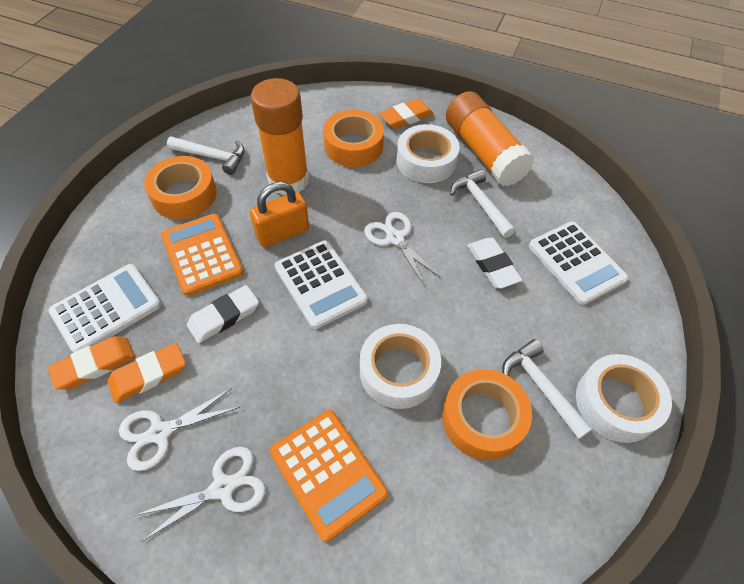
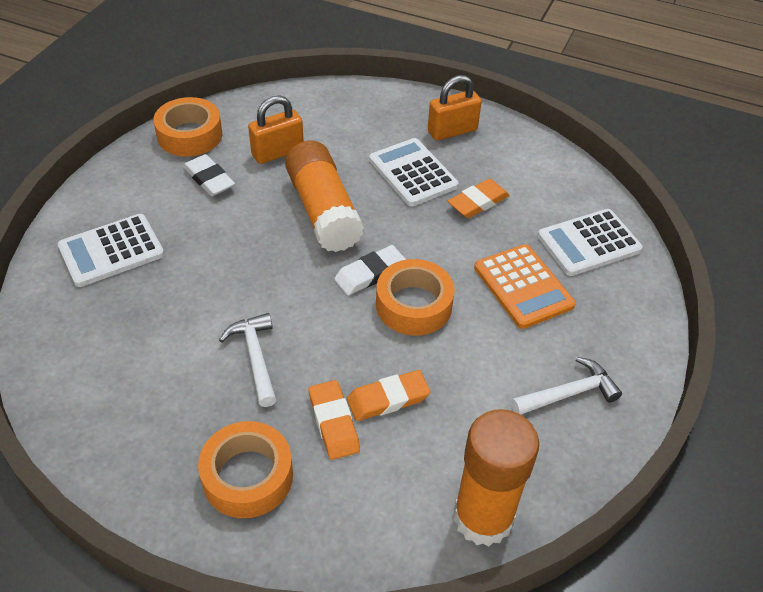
orange calculator: [161,213,244,296] [270,410,388,542] = 2 -> [474,244,576,329] = 1
orange padlock: [250,182,309,247] = 1 -> [248,95,304,164] [428,75,481,140] = 2
white hammer: [167,136,245,175] [450,169,515,238] [502,339,592,439] = 3 -> [219,313,277,407] [511,357,622,415] = 2
white scissors: [119,388,240,471] [136,447,266,542] [364,212,441,286] = 3 -> none = 0
white tape: [360,324,441,409] [397,124,460,183] [576,354,672,443] = 3 -> none = 0

